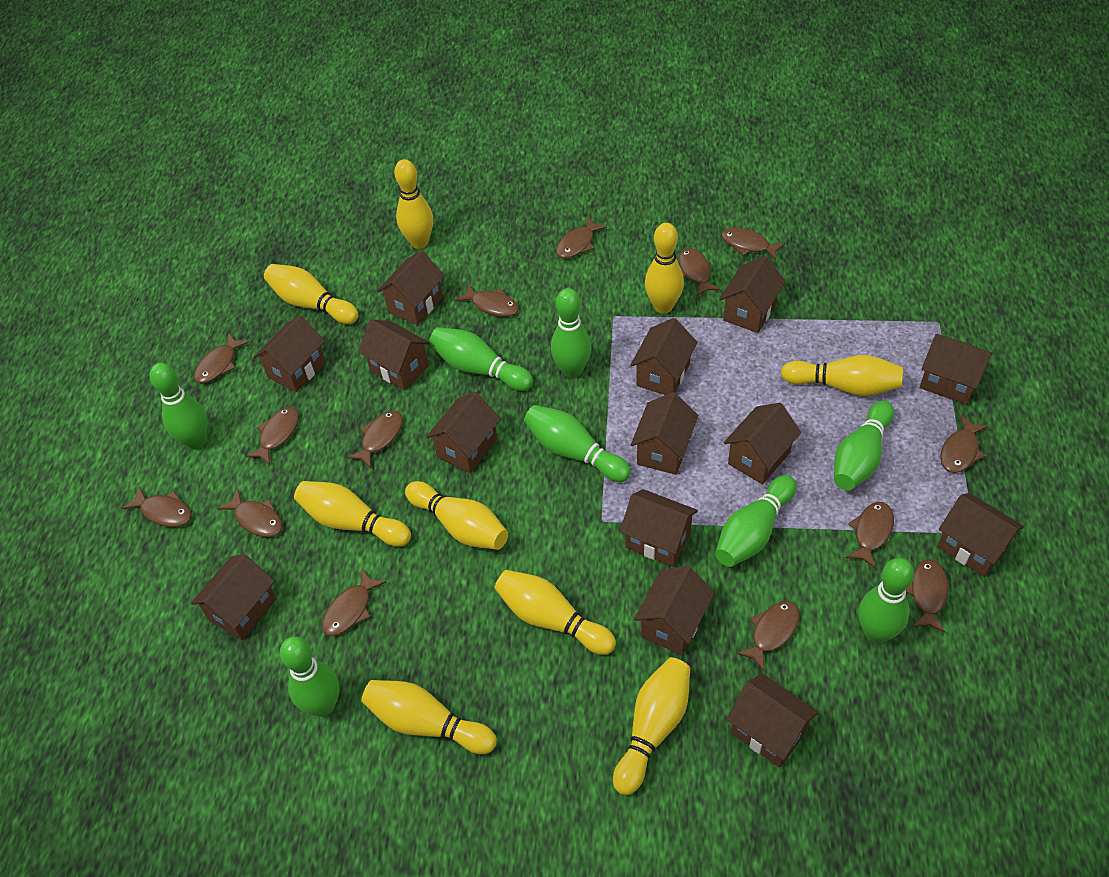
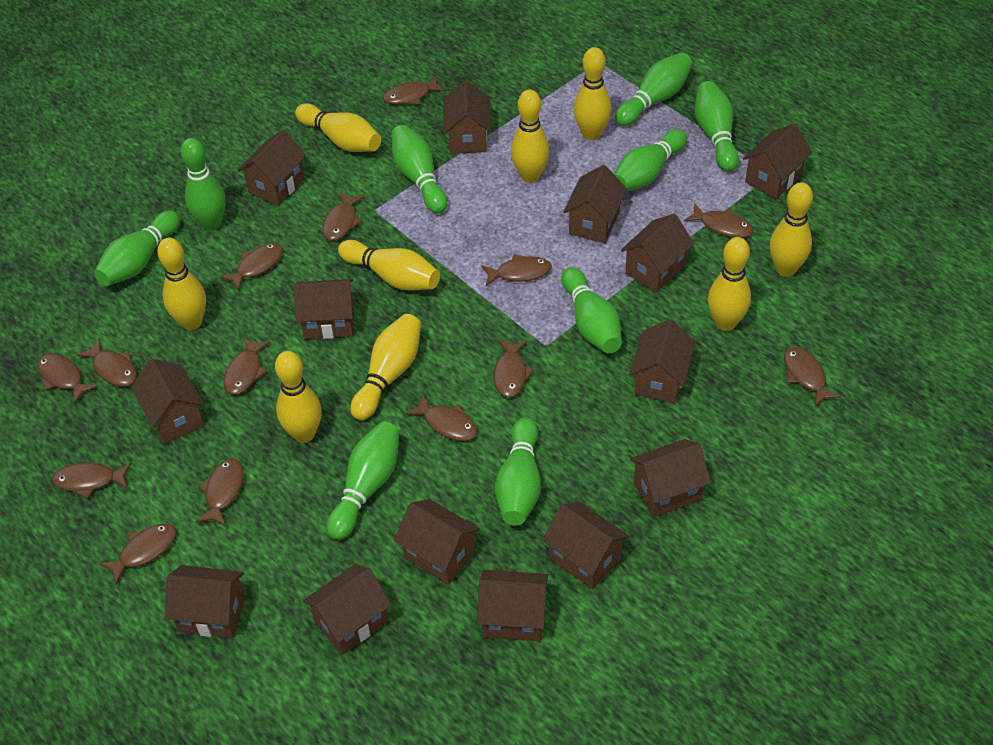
green bowling pin: [150,363,208,450] [280,636,340,717] [429,327,533,391] [524,405,631,482] [551,288,591,378] [715,475,797,567] [834,400,894,490] [859,558,914,643] = 8 -> [94,211,180,286] [181,138,226,231] [327,421,400,540] [391,125,448,213] [495,417,541,526] [561,267,622,353] [614,129,687,191] [615,52,693,126] [695,81,739,172] = 9

